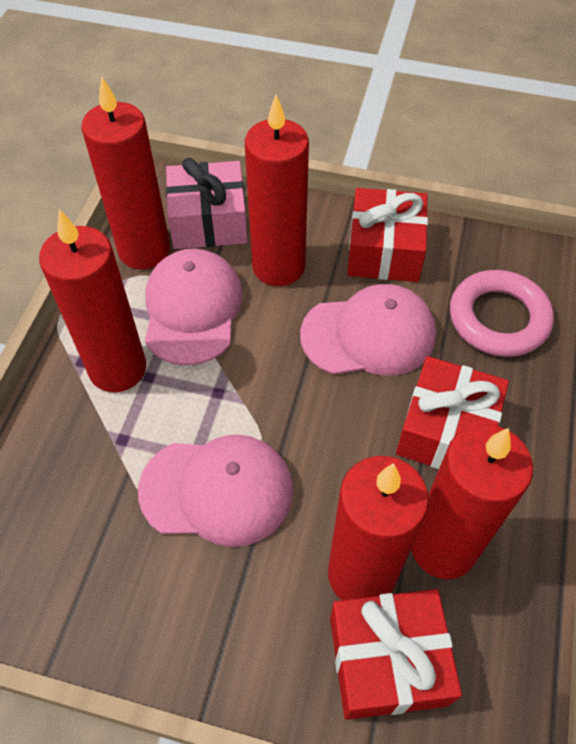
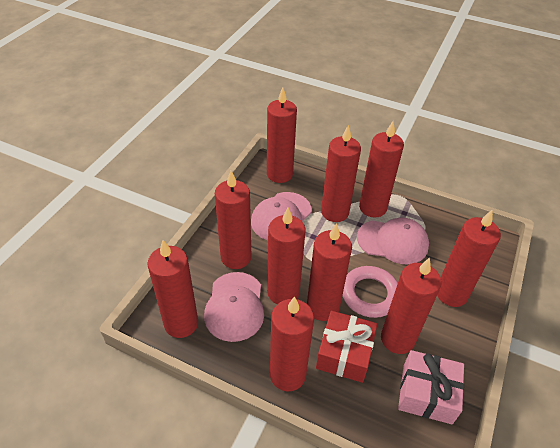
red candle: [39,209,146,392] [81,76,170,270] [245,95,309,286] [328,456,429,600] [411,424,533,579] = 5 -> [148,240,198,338] [215,171,251,269] [267,88,297,183] [267,207,306,304] [270,296,314,391] [307,223,352,321] [321,125,361,222] [359,121,404,217] [381,257,441,354] [437,210,501,307] = 10
red gift: [330,589,462,720] [347,188,428,282] [396,356,509,469] = 3 -> [316,310,377,383] = 1

